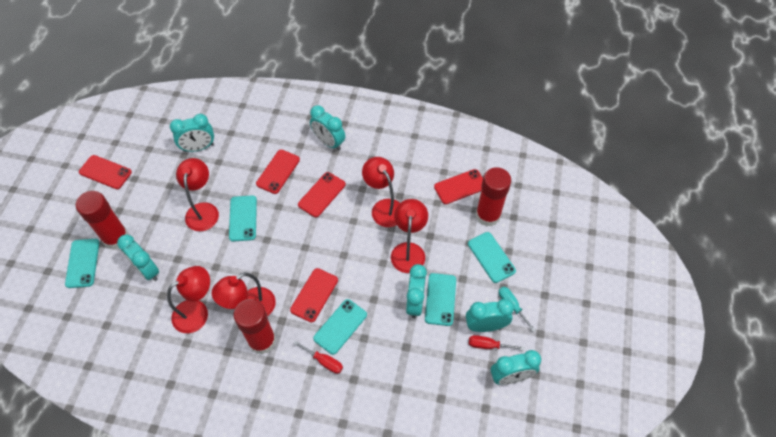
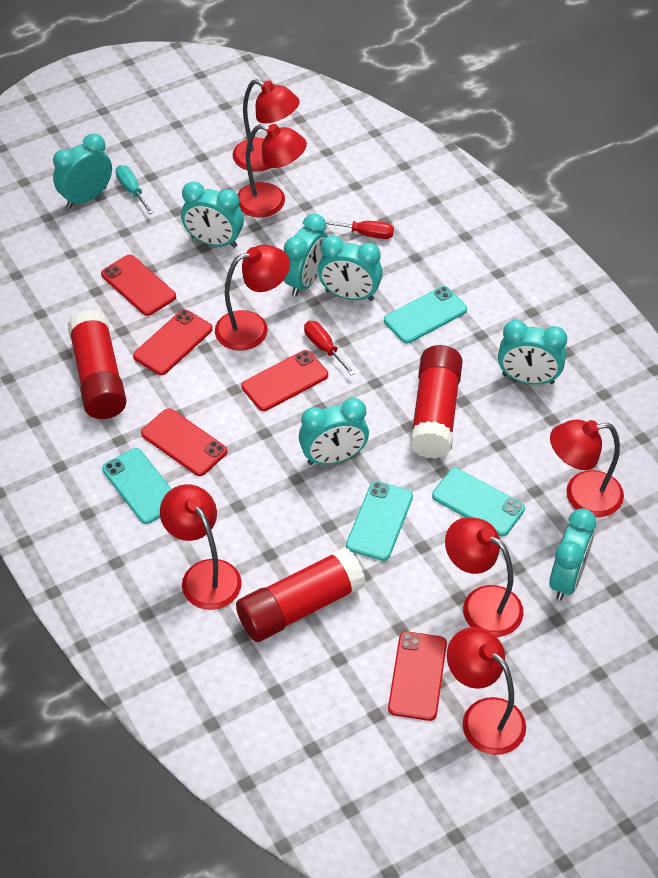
red lamp: [167,266,210,333] [176,158,219,231] [212,272,276,317] [362,157,400,227] [391,199,428,273] = 5 -> [160,484,242,610] [215,245,290,351] [232,79,300,172] [237,124,307,217] [445,517,524,637] [447,627,526,755] [550,419,624,517] = 7
turquoise clock: [117,234,159,281] [170,114,214,152] [310,105,345,150] [406,264,427,318] [466,299,514,332] [491,350,541,385] = 6 -> [53,133,112,208] [181,181,244,248] [283,214,328,297] [299,398,369,465] [318,235,383,301] [498,320,567,385] [549,508,596,600] = 7
turquoise phone: [65,239,100,288] [229,195,257,242] [313,299,367,355] [425,273,456,326] [468,232,516,283] = 5 -> [102,448,171,524] [346,481,413,561] [384,286,467,343] [432,468,525,536] = 4

